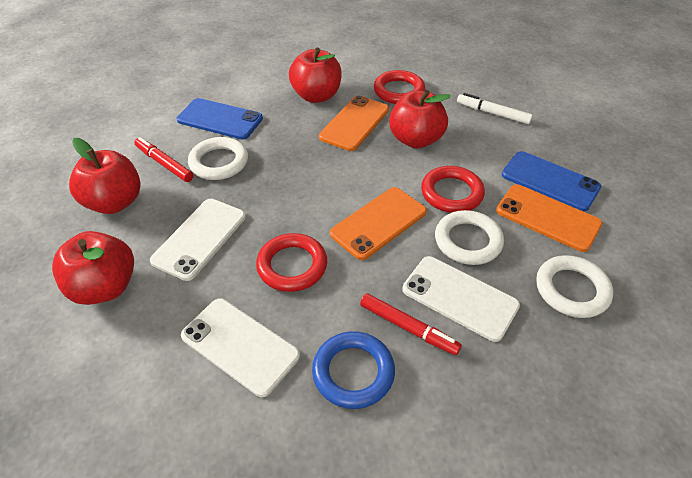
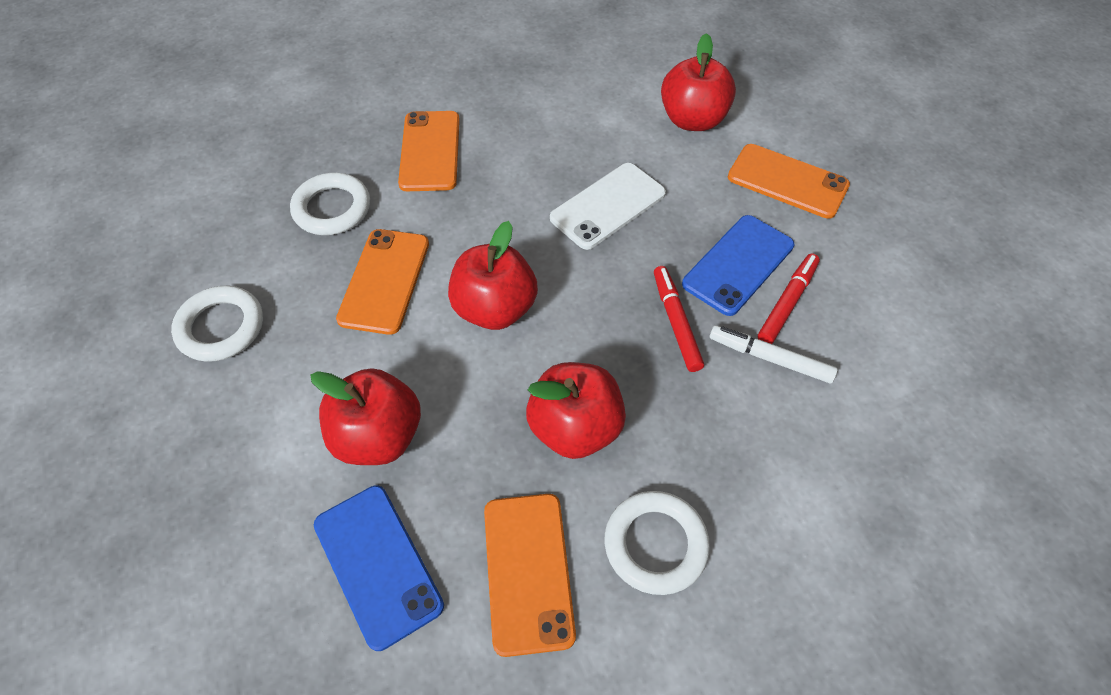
blue ring: [312,331,395,409] = 1 -> none = 0
orange phone: [319,95,389,151] [330,187,427,260] [496,184,602,252] = 3 -> [336,229,429,335] [398,111,460,191] [484,494,576,657] [728,144,850,219] = 4
red ring: [256,233,327,292] [374,70,425,104] [421,166,485,213] = 3 -> none = 0
white phone: [150,199,246,281] [181,298,300,397] [402,256,520,342] = 3 -> [550,163,666,250] = 1

